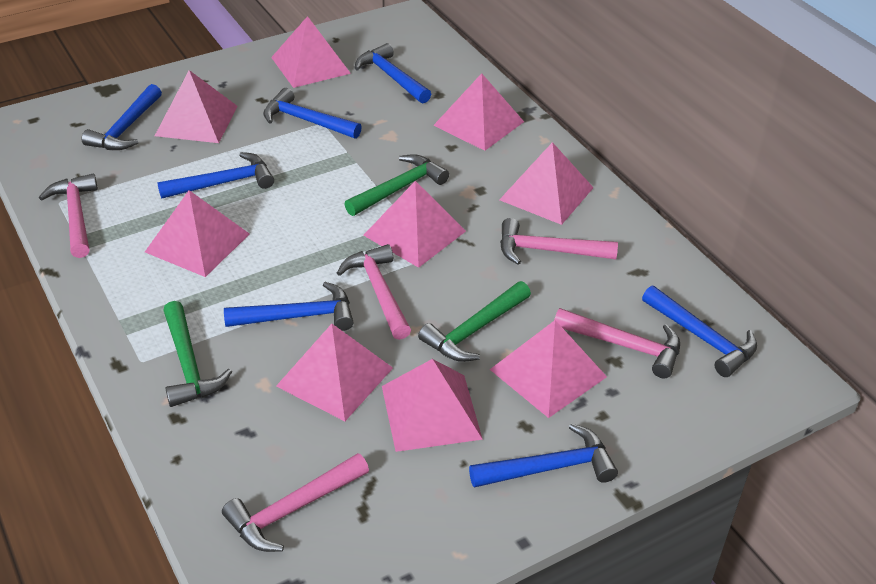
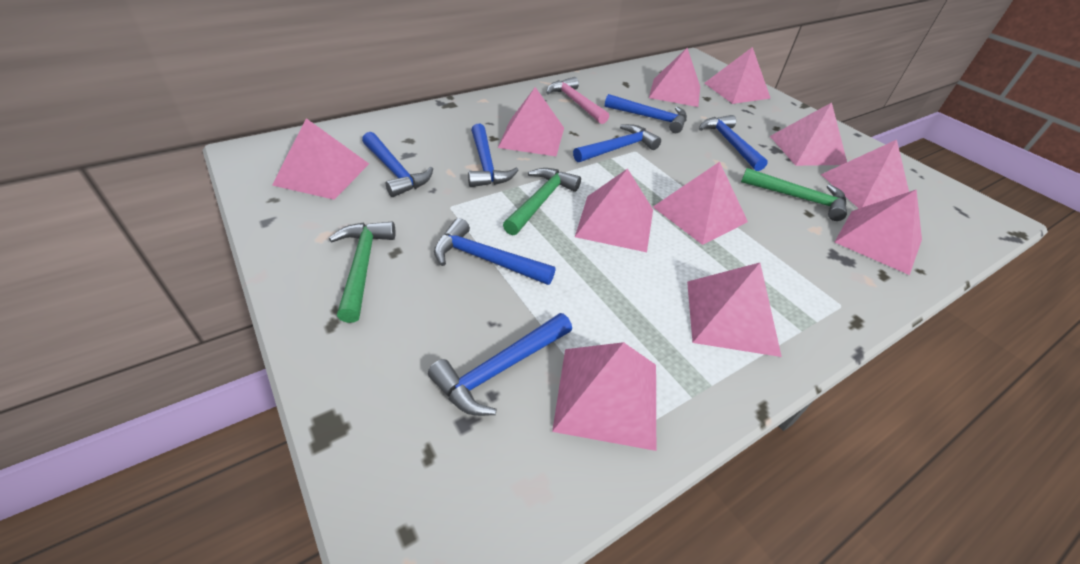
pink hammer: [39,174,98,258] [222,453,369,552] [337,244,411,340] [500,218,618,265] [554,308,680,378] = 5 -> [546,77,609,124] = 1
pink pyramid: [145,190,250,277] [155,70,238,143] [271,16,351,88] [276,324,393,421] [363,181,466,268] [382,359,483,452] [433,73,524,151] [490,320,607,418] [499,142,594,225] = 9 -> [272,118,369,200] [498,87,564,156] [552,342,656,451] [575,169,653,252] [649,48,700,107] [653,162,748,245] [687,263,782,357] [704,47,771,104] [770,103,847,166] [821,140,909,209] [835,189,922,275] = 11

